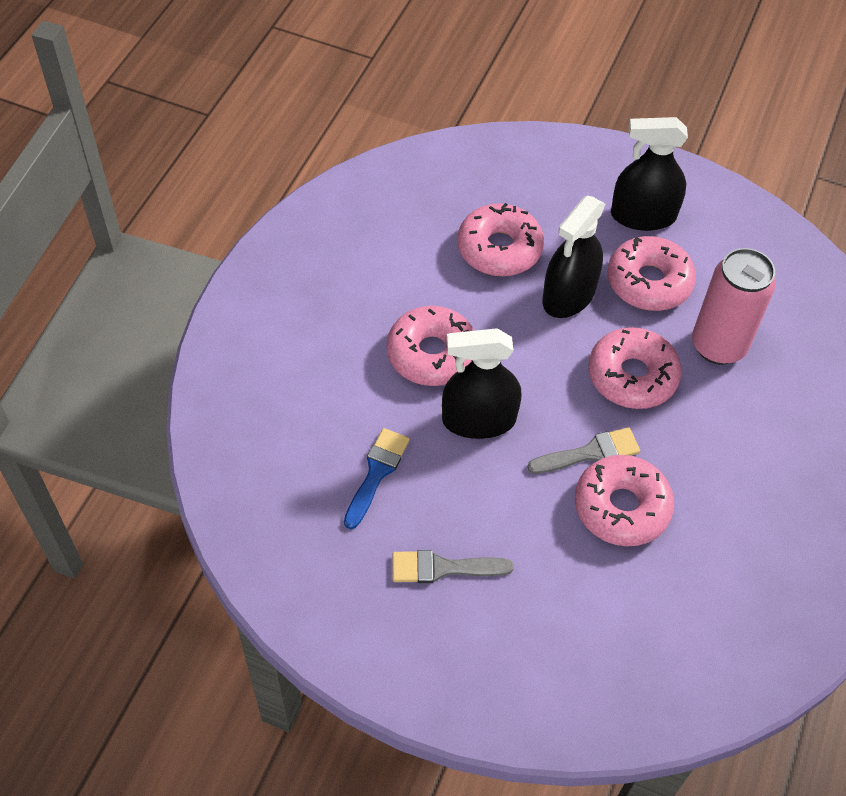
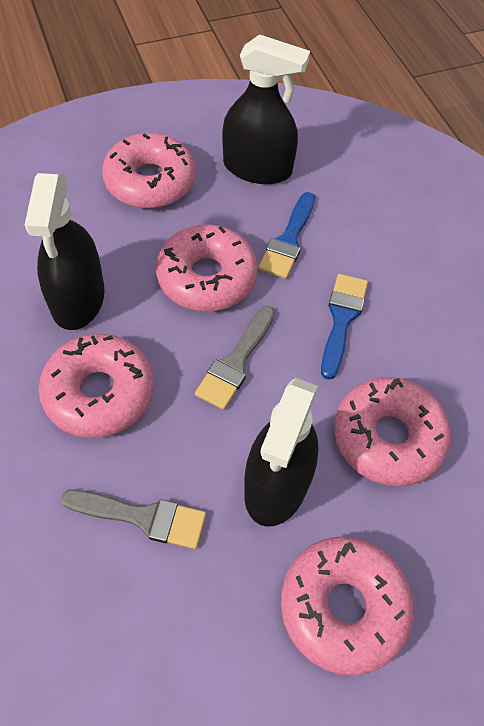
blue brush: [344,428,410,529] = 1 -> [258,192,315,279] [321,274,368,380] = 2
pink can: [692,248,776,365] = 1 -> none = 0

